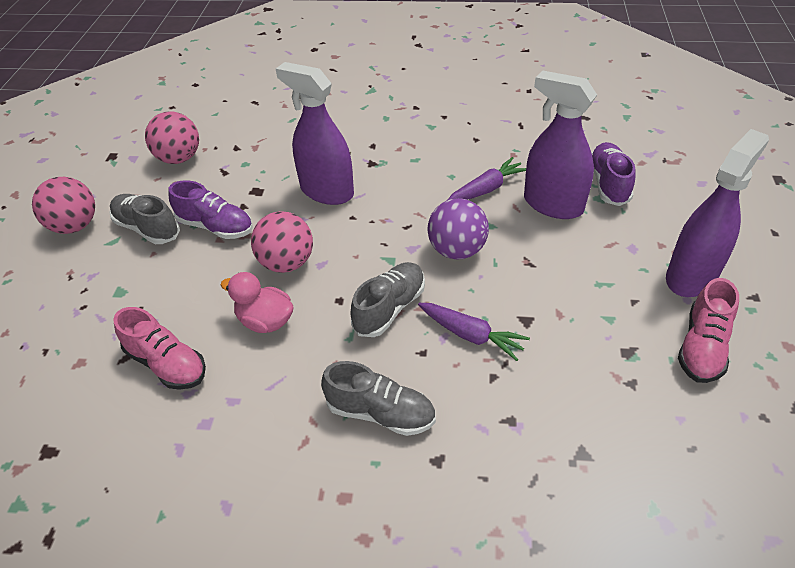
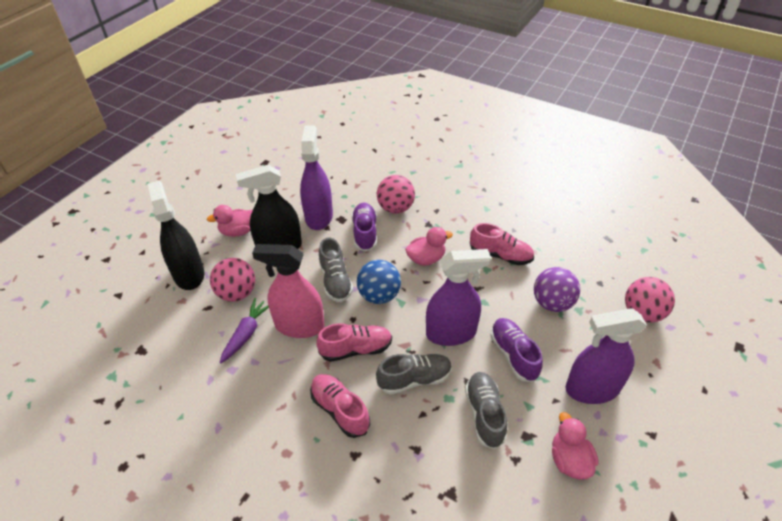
black spray bottle: none = 0 -> [148,181,204,290] [236,165,302,249] = 2
blue ball: none = 0 -> [357,260,401,304] = 1
pink duck: [220,272,294,333] = 1 -> [207,205,253,237] [405,227,453,266] [552,412,598,480] = 3
pink shoe: [113,307,206,390] [678,278,739,383] = 2 -> [310,374,370,438] [316,323,392,362] [470,223,534,265] = 3
pink spray bottle: none = 0 -> [252,244,325,338] = 1
purple carrot: [418,303,530,361] [448,157,526,200] = 2 -> [220,298,269,363] = 1

